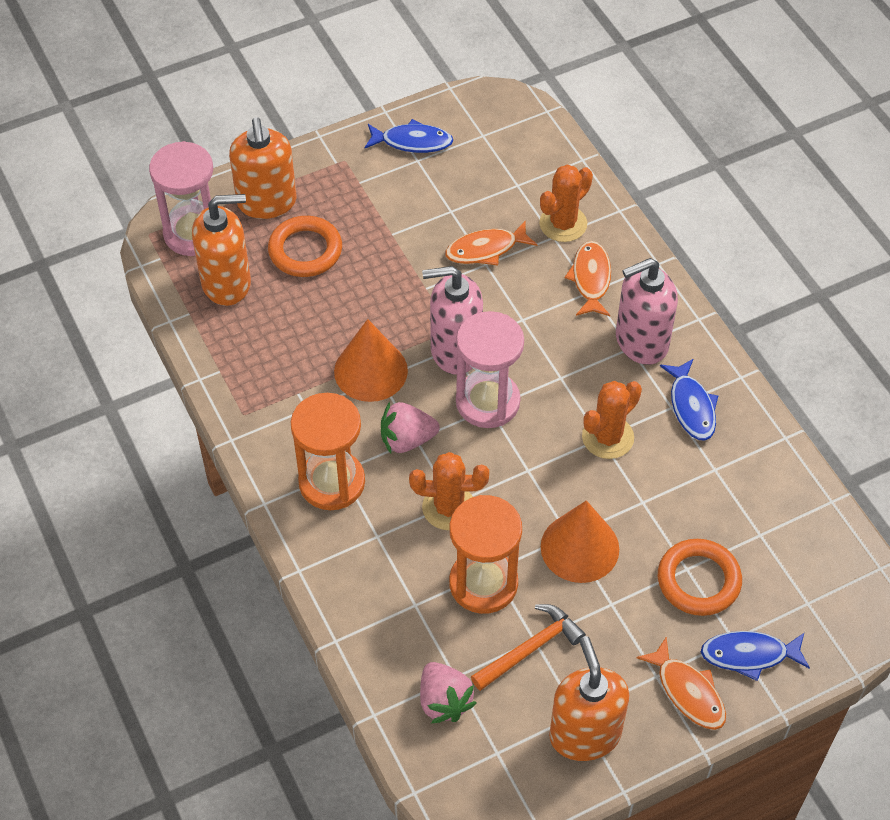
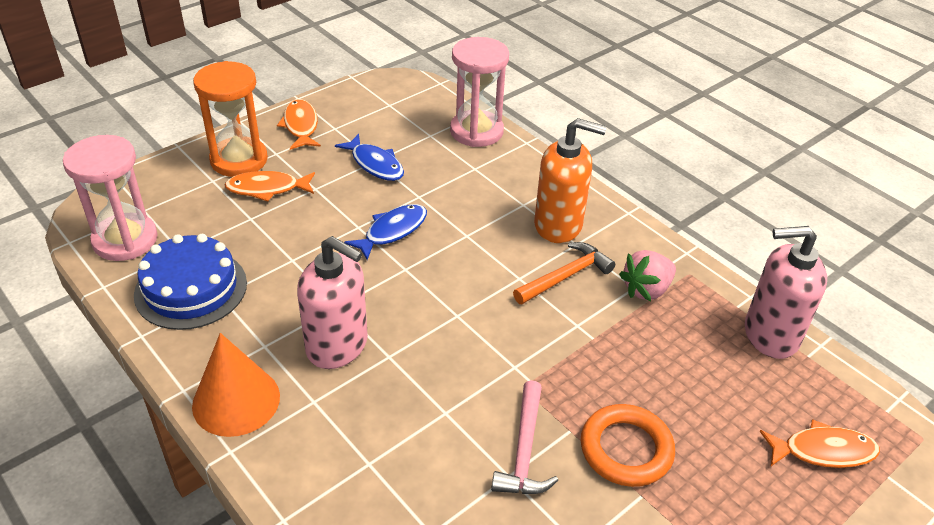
blue cake: none = 0 -> [134,234,247,330] = 1
blue fish: [364,119,453,153] [660,359,719,441] [701,631,810,681] = 3 -> [335,134,404,181] [344,204,427,260] = 2
orange cactus: [409,452,489,530] [539,164,593,242] [582,381,642,459] = 3 -> none = 0
orange cone: [334,319,408,402] [541,500,619,583] = 2 -> [192,333,280,437] = 1
orange hourglass: [291,393,365,510] [449,495,522,614] = 2 -> [193,61,268,177] = 1
orange ring: [268,216,342,277] [658,539,742,616] = 2 -> [581,404,675,487] = 1
orange soap dispenser: [192,194,251,306] [229,117,296,219] [549,636,629,761] = 3 -> [534,118,607,243] = 1
pink hammer: none = 0 -> [491,380,558,494] = 1
pink strawberry: [381,402,440,453] [420,662,476,723] = 2 -> [619,250,676,301] = 1

